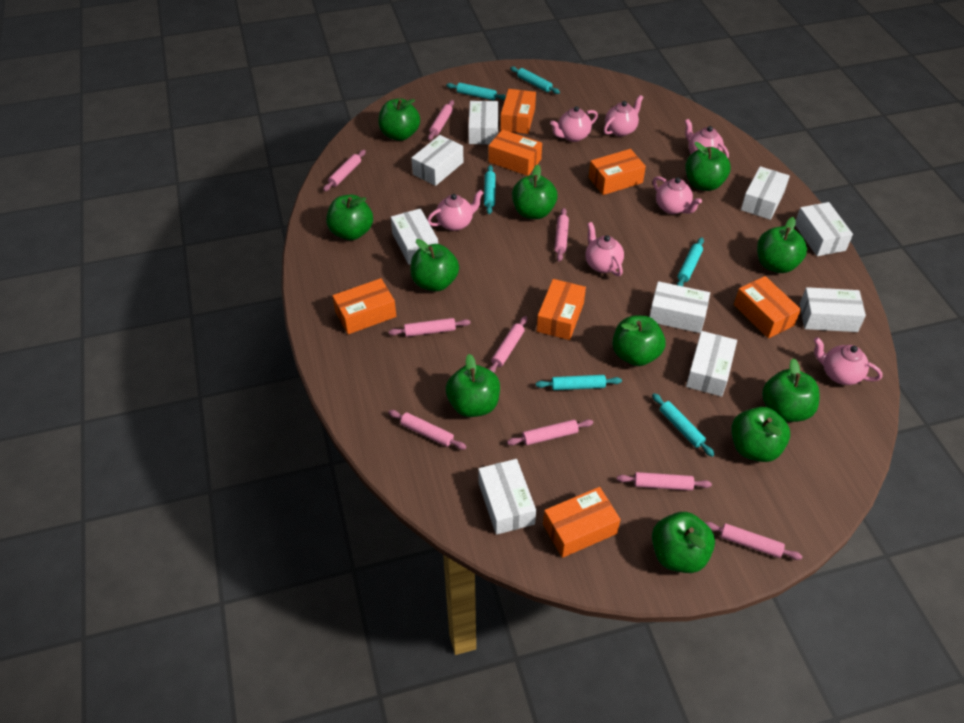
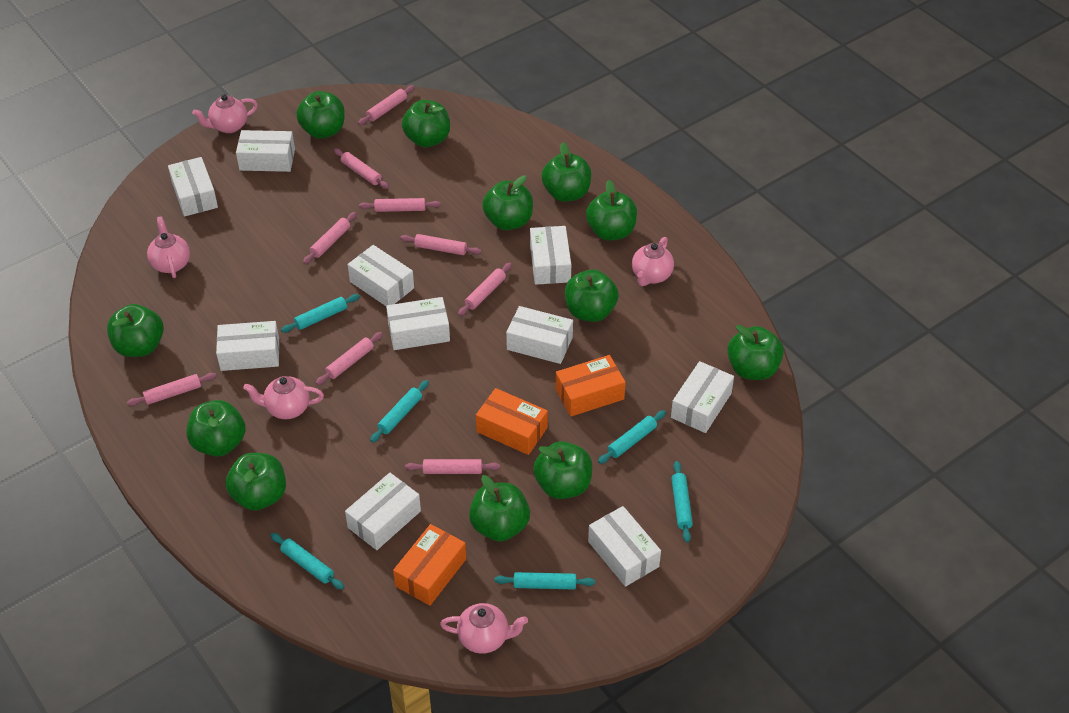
green apple: [326,195,373,240] [378,98,420,141] [410,239,459,292] [446,354,500,417] [512,165,558,219] [612,316,666,366] [652,512,715,573] [685,142,731,191] [731,407,790,462] [757,217,807,273] [762,358,820,422] = 11 -> [107,304,164,357] [187,400,246,457] [225,453,286,511] [296,91,345,139] [402,100,450,147] [469,475,530,542] [482,175,533,230] [533,441,592,499] [541,142,591,202] [565,269,619,322] [586,180,637,240] [727,325,784,380] = 12
orange box: [332,278,396,334] [488,129,542,176] [500,89,536,134] [537,279,586,340] [543,487,621,558] [589,149,646,195] [734,276,801,338] = 7 -> [393,524,466,606] [476,388,548,455] [555,355,626,417] = 3
pink teapot: [427,190,483,231] [550,106,598,142] [585,222,624,276] [604,95,643,136] [653,176,702,214] [685,119,729,158] [814,337,883,385] = 7 -> [147,216,190,278] [192,94,258,133] [243,376,324,419] [440,603,528,654] [632,237,674,286] = 5
white box: [391,208,438,265] [411,135,463,186] [468,101,498,144] [478,459,536,535] [649,281,710,333] [686,331,737,397] [741,166,790,220] [795,202,853,256] [800,287,866,332] = 9 -> [168,157,218,217] [216,321,279,371] [236,130,295,172] [345,473,421,550] [348,245,414,306] [386,297,450,350] [506,306,573,364] [530,226,571,285] [588,506,661,587] [671,361,734,433] = 10

